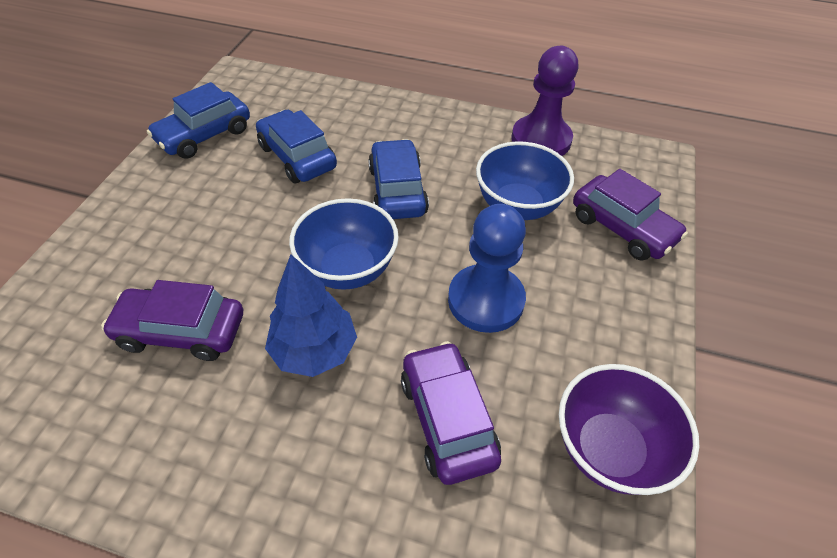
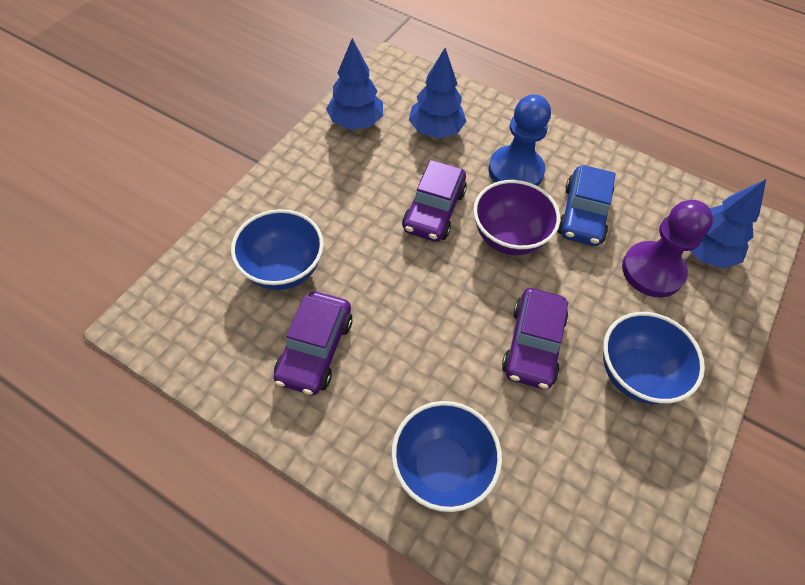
blue bowl: [289,198,399,290] [476,141,574,220] = 2 -> [231,209,324,290] [391,401,502,512] [603,312,705,404] = 3
blue car: [147,82,250,159] [256,110,337,183] [368,139,429,219] = 3 -> [557,165,616,246] = 1
blue tree: [265,254,357,377] = 1 -> [326,38,383,129] [409,48,467,138] [691,179,766,269] = 3

